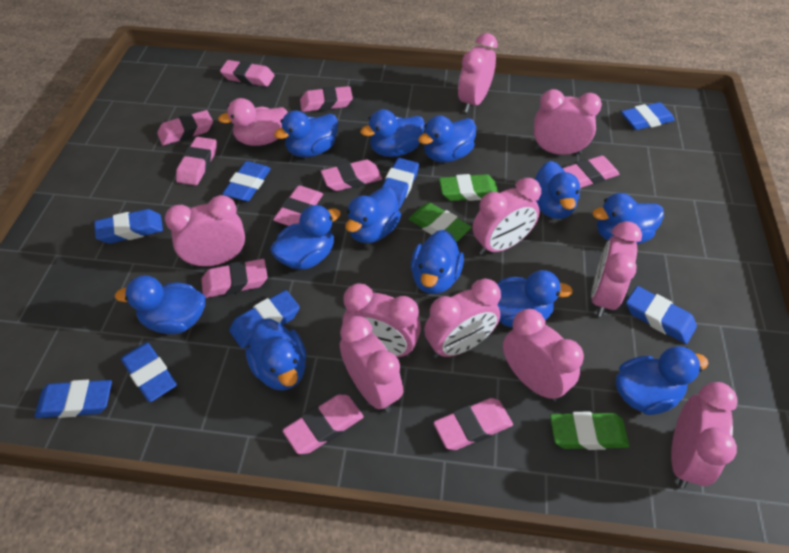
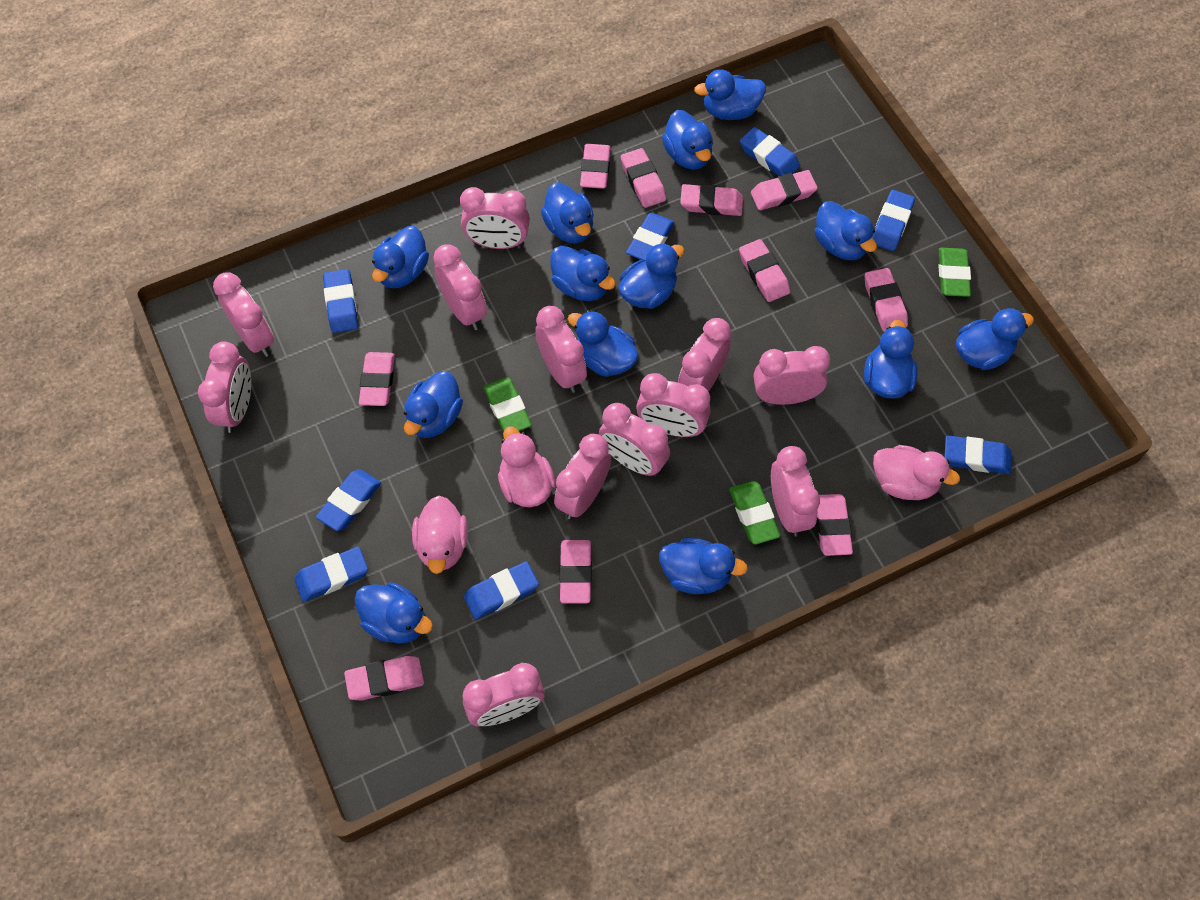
blue duck: [115,275,205,334] [246,319,306,391] [270,205,341,270] [274,110,338,157] [345,187,401,243] [360,109,425,157] [411,230,464,294] [418,115,476,162] [497,270,573,328] [535,161,580,219] [592,193,664,244] [616,346,709,415] = 12 -> [354,582,433,643] [372,226,429,288] [404,371,463,438] [541,183,594,244] [550,246,616,301] [568,311,639,377] [619,243,684,309] [659,537,748,594] [662,110,713,170] [694,69,766,120] [814,201,877,260] [864,320,918,399] [956,308,1034,370] = 13
pink clock: [165,195,245,267] [340,316,403,413] [342,283,421,357] [424,278,501,358] [458,33,497,113] [473,178,541,255] [503,309,584,401] [534,89,602,155] [591,221,642,317] [671,382,737,488] = 10 -> [198,341,251,433] [213,273,274,357] [433,244,487,330] [460,187,530,249] [462,663,545,726] [535,306,587,393] [554,434,611,520] [599,403,670,476] [636,373,711,437] [678,318,731,392] [754,346,830,405] [771,446,820,537] = 12
pink duck: [218,98,288,146] = 1 -> [412,496,468,574] [498,426,556,507] [873,445,960,500] = 3

